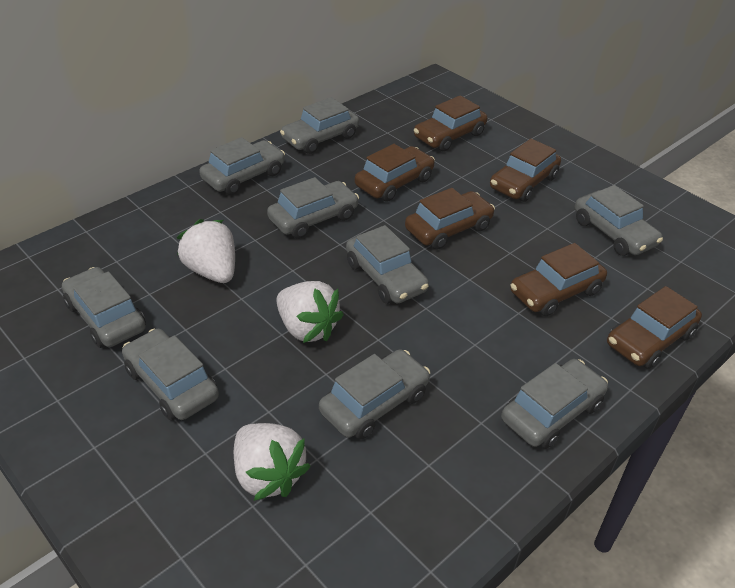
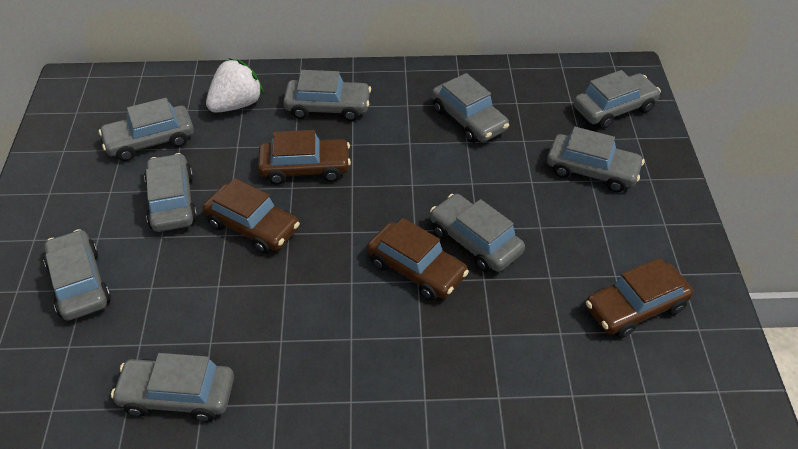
brown car: [355,144,435,202] [405,188,495,250] [414,95,487,152] [490,139,561,202] [510,243,607,316] [607,286,702,369] = 6 -> [203,178,300,254] [258,130,351,185] [367,218,469,301] [586,258,693,338] = 4
white strawberry: [177,219,235,283] [234,423,311,501] [276,281,344,343] = 3 -> [206,58,264,113] = 1

